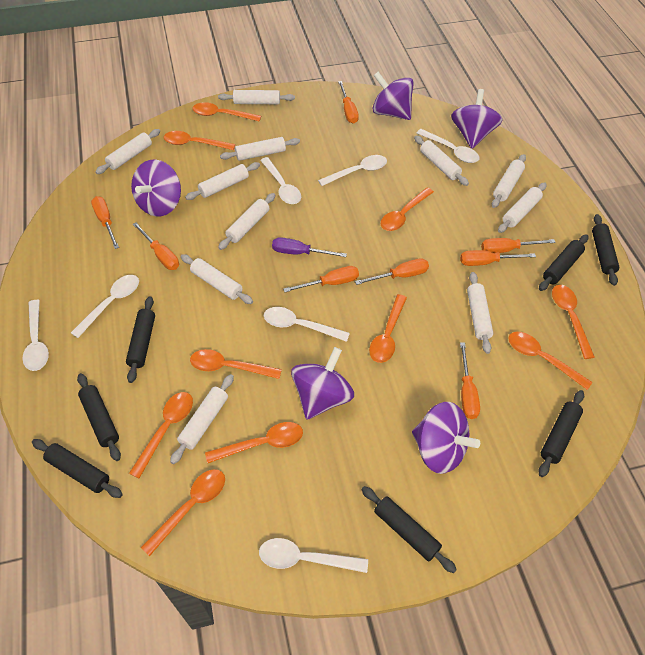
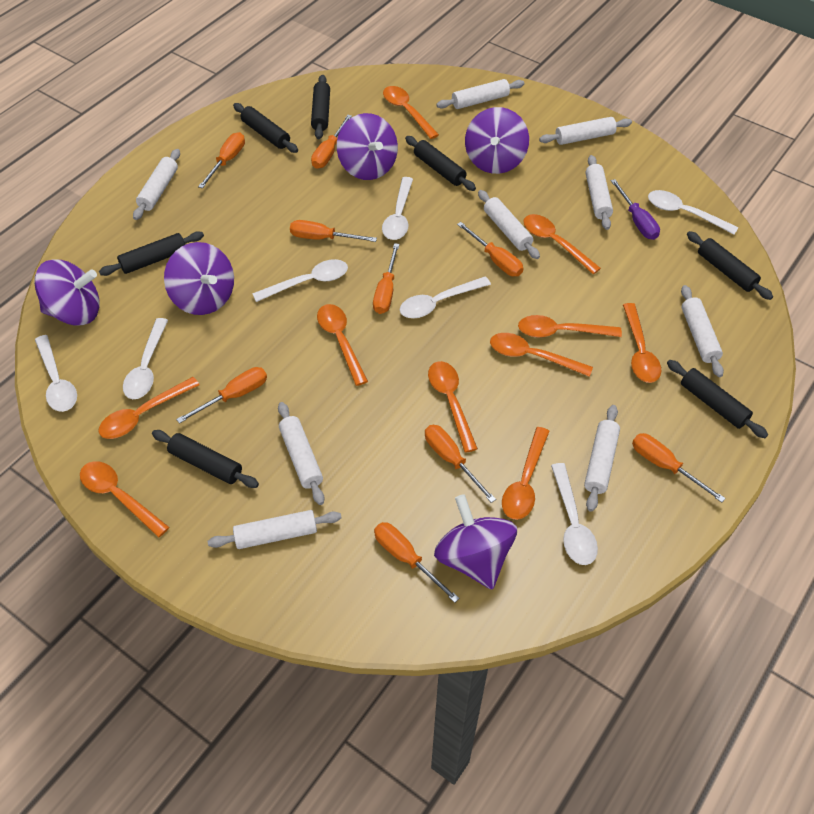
orange screwdriver: [91,196,119,249] [133,222,179,270] [283,266,359,292] [338,81,359,123] [355,258,429,285] [460,250,536,266] [460,342,480,419] [481,238,556,253] = 8 -> [176,367,267,424] [198,132,245,188] [290,220,377,242] [311,115,352,169] [373,243,399,314] [374,522,460,603] [425,425,496,503] [457,222,523,276] [632,433,726,503] = 9
white rolling pin: [95,129,160,174] [170,374,234,464] [181,254,253,304] [185,162,260,200] [218,90,295,104] [218,193,275,250] [220,137,300,161] [414,136,469,186] [467,272,493,354] [492,154,526,208] [498,183,547,233] = 11 -> [133,149,180,220] [207,510,342,549] [278,402,325,505] [436,79,524,109] [478,190,540,259] [539,117,632,145] [584,405,620,512] [585,155,613,230] [681,285,724,377] = 9

